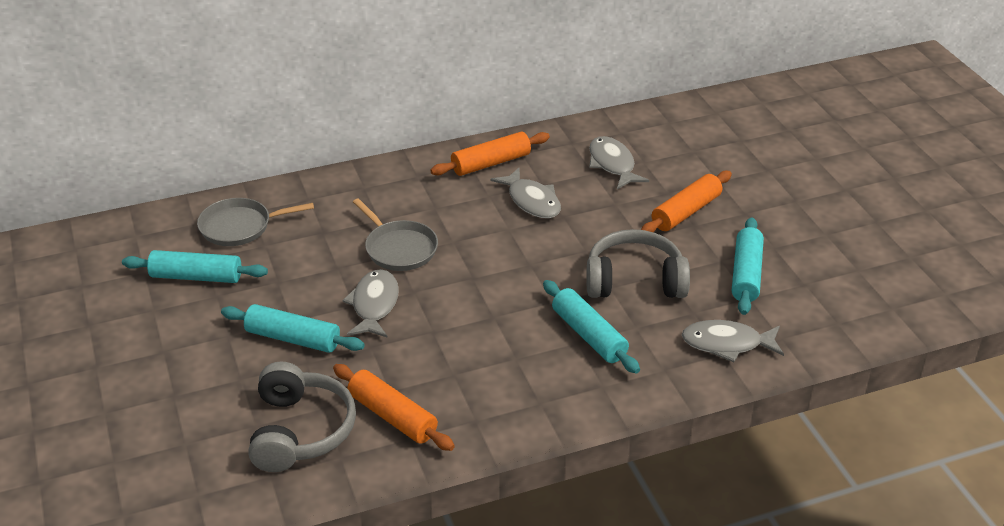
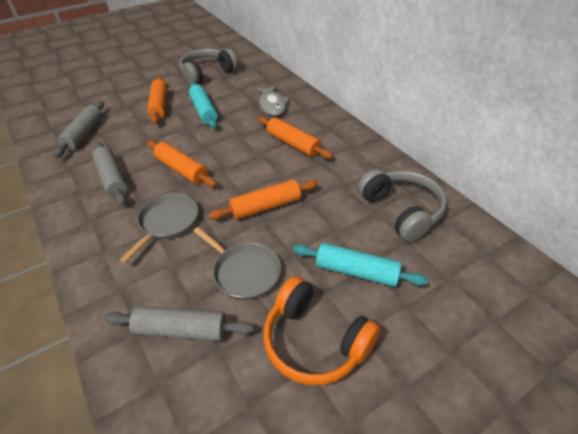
grey fish: [342,269,399,338] [490,168,561,218] [589,136,649,189] [682,320,784,362] = 4 -> [256,85,290,115] = 1
grey rolling pin: none = 0 -> [53,101,104,158] [92,142,128,205] [104,306,254,341] = 3
orange headphones: none = 0 -> [263,276,380,385] = 1
orange rolling pin: [333,364,455,451] [430,131,550,176] [641,171,732,232] = 3 -> [147,77,167,124] [147,140,217,187] [208,180,318,220] [258,116,333,159] = 4
turquoise rolling pin: [122,250,268,283] [221,304,365,353] [543,280,640,374] [732,217,764,315] = 4 -> [189,82,218,128] [293,243,428,287] = 2

